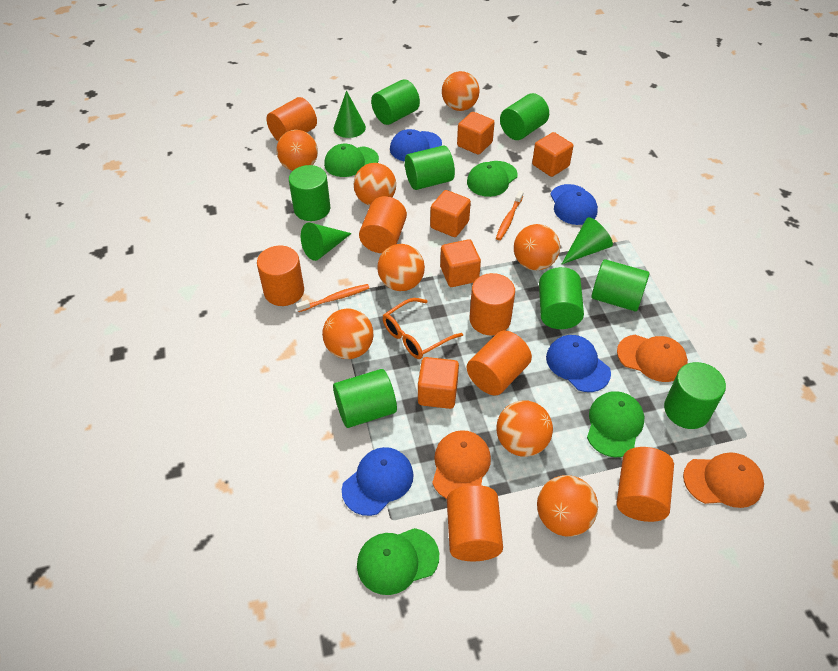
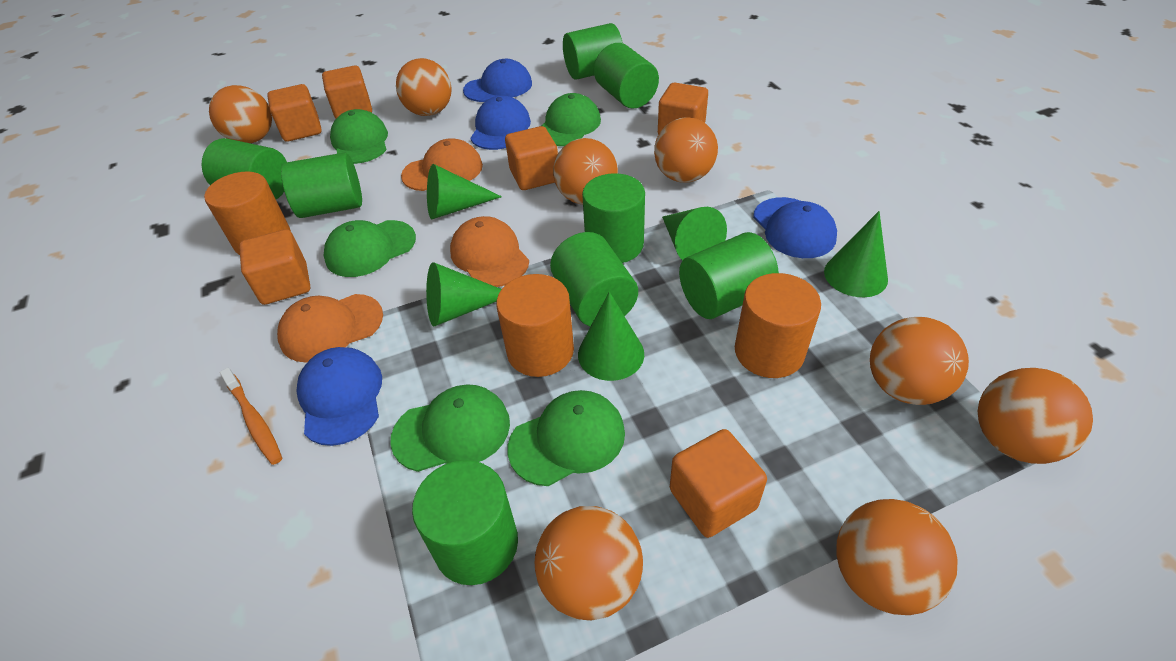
green cap: [324,144,379,177] [357,528,439,595] [467,161,518,197] [587,391,644,457] = 4 -> [324,220,416,277] [330,109,388,164] [390,384,510,472] [508,390,625,486] [541,93,601,146] = 5
green cone: [301,223,352,261] [333,90,366,138] [562,217,613,264] = 3 -> [426,262,501,327] [427,164,502,219] [578,292,644,381] [662,207,727,260] [824,211,888,297] = 5
orange cube: [418,357,459,409] [430,190,471,237] [440,239,481,287] [457,112,495,155] [532,132,573,177] = 5 -> [239,229,310,305] [267,84,322,142] [322,66,372,119] [505,126,558,190] [658,82,708,134] [670,429,767,538] = 6
orange cylinder: [257,246,304,306] [267,97,317,141] [359,196,407,253] [447,485,503,561] [467,330,532,396] [469,273,515,335] [617,447,674,522] = 7 -> [204,172,291,255] [496,274,574,377] [735,273,821,378] = 3
orange glasses: [383,298,463,359] = 1 -> none = 0
orange toothbrush: [296,284,369,312] [496,191,524,240] = 2 -> [220,368,282,465] = 1

